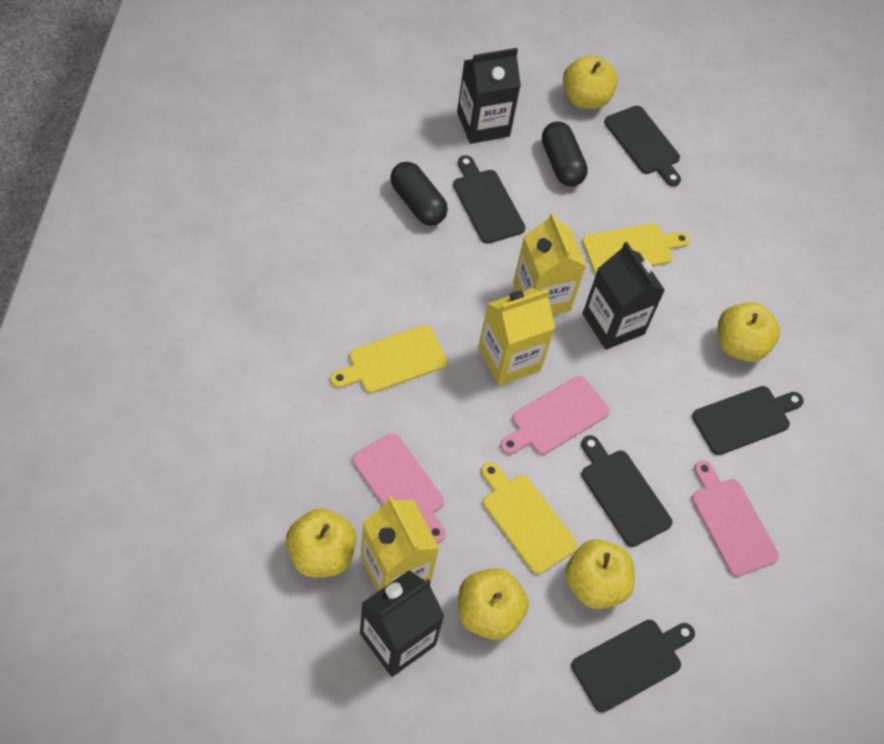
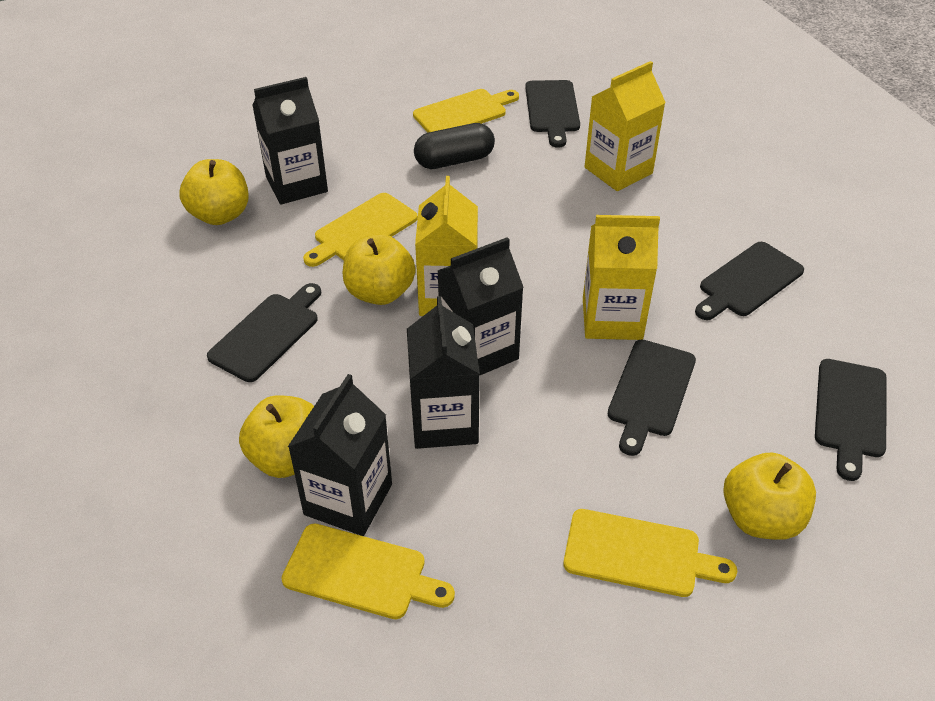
black capsule: [390,162,448,226] [542,122,588,187] = 2 -> [414,123,495,169] = 1
black carton: [360,570,444,677] [457,48,521,144] [583,242,665,350] = 3 -> [252,77,328,205] [288,374,392,536] [407,296,480,449] [438,237,524,375] = 4
pink cutting board: [352,433,446,544] [500,376,610,455] [691,460,779,577] = 3 -> none = 0
yellow apple: [286,508,356,578] [458,568,529,640] [563,55,618,109] [565,539,635,609] [718,302,780,362] = 5 -> [179,159,249,225] [239,395,314,478] [343,234,415,305] [723,453,816,540] = 4
yellow cutting board: [330,325,448,393] [481,462,578,574] [582,224,690,274] = 3 -> [282,524,455,619] [303,193,418,267] [413,89,519,133] [563,509,737,597] = 4

